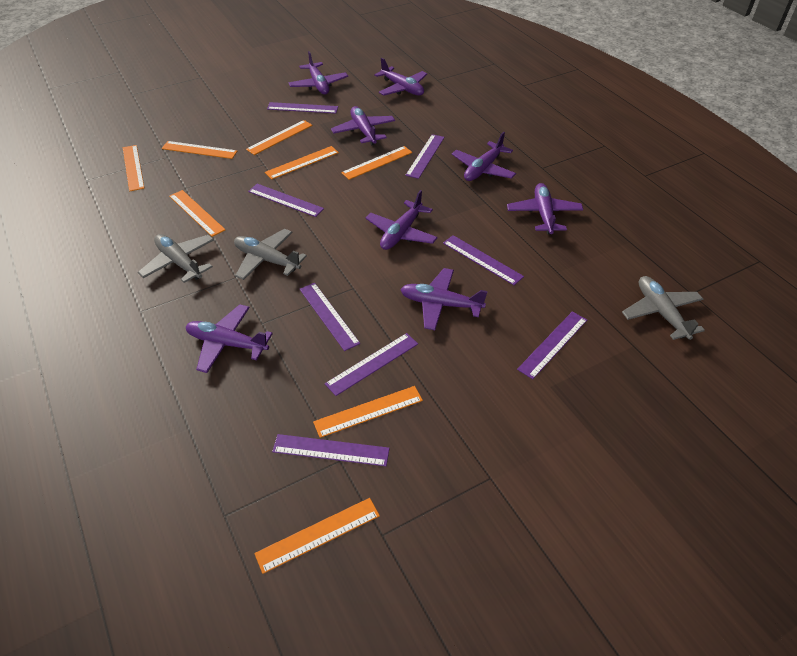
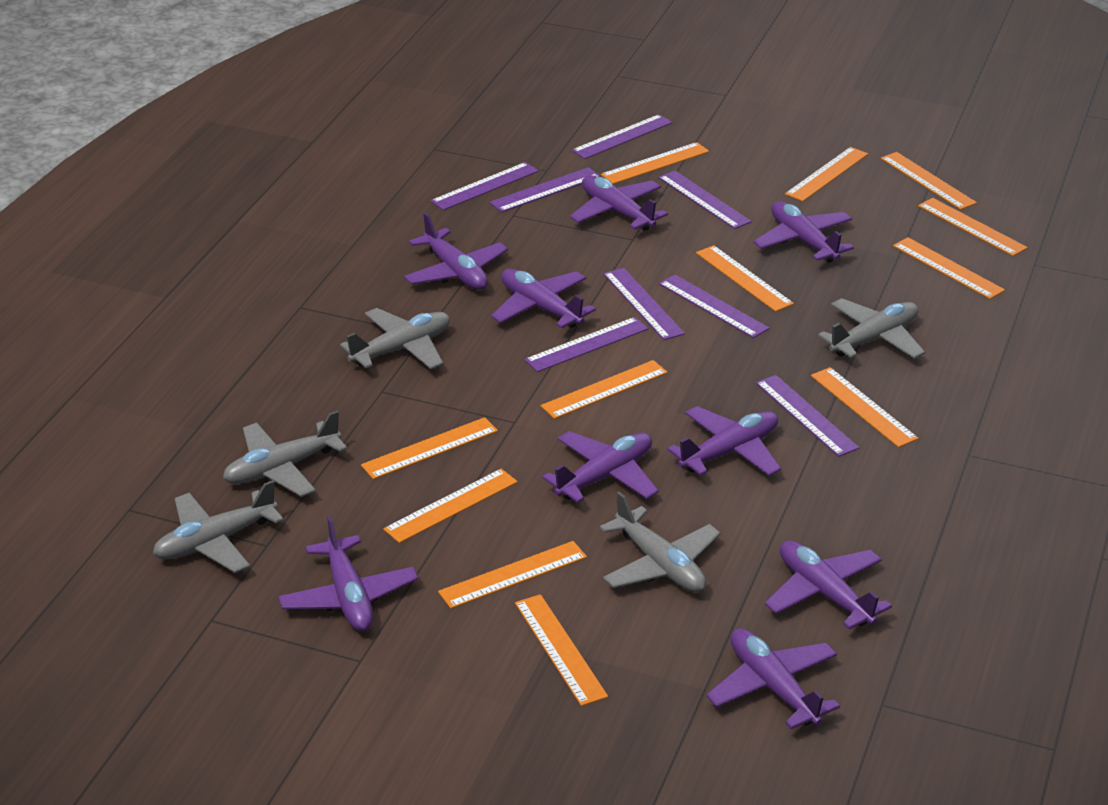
grey plane: [138,234,214,283] [234,229,307,280] [622,276,705,340] = 3 -> [153,480,284,573] [223,411,347,497] [340,308,450,369] [600,491,720,592] [818,298,925,359] = 5
orange ruler: [123,145,144,191] [162,141,237,159] [169,190,225,237] [246,120,312,155] [254,498,380,574] [265,146,339,179] [313,386,423,438] [341,146,412,180] = 8 -> [361,417,498,479] [383,469,518,543] [438,541,587,609] [515,594,608,706] [541,360,668,419] [601,142,709,184] [696,245,794,312] [785,147,868,201] [811,367,918,447] [881,152,977,210] [893,237,1005,299] [918,198,1028,256] = 12
purple plane: [186,304,273,373] [288,51,348,94] [331,106,395,145] [365,190,438,250] [374,58,427,96] [400,268,488,330] [452,132,516,181] [507,183,583,234] = 8 -> [278,516,418,631] [404,212,508,290] [491,269,596,328] [542,431,659,503] [570,175,668,231] [667,406,781,476] [706,628,840,729] [753,201,854,263] [765,540,892,629] = 9

